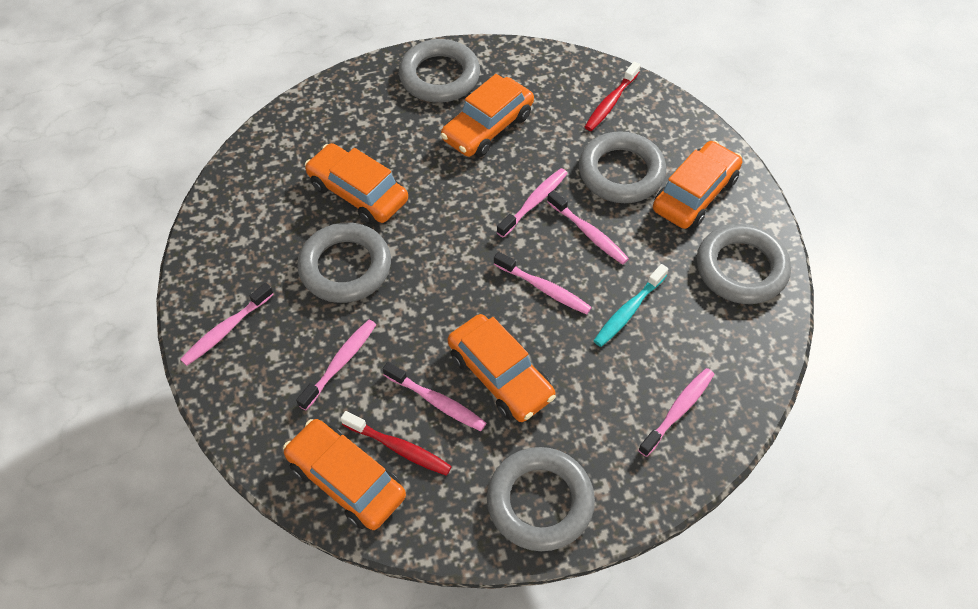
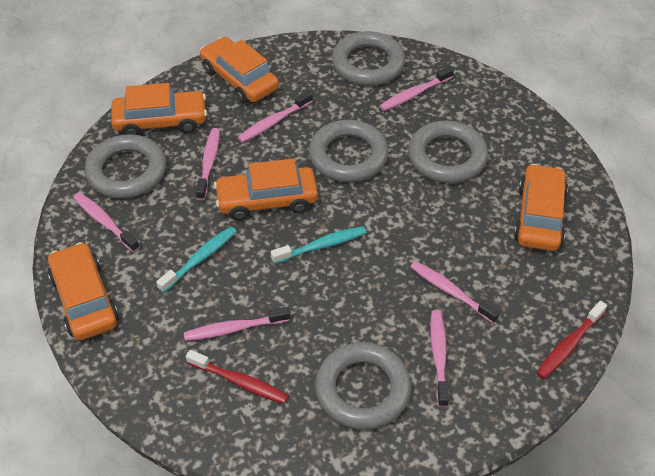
turquoise toothbrush: [593,264,668,347] = 1 -> [156,226,237,293] [271,226,367,264] = 2

